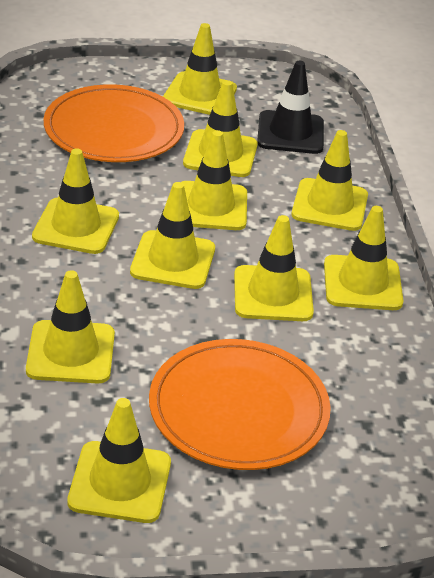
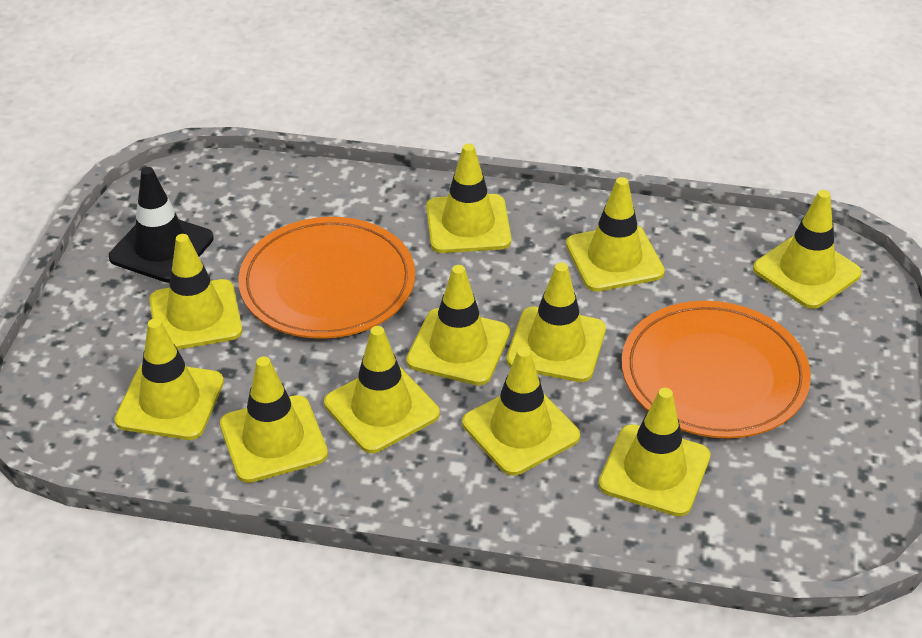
yellow traffic cone: [26,270,115,384] [32,148,119,254] [68,398,171,523] [130,182,215,289] [163,23,237,115] [181,130,247,230] [183,80,258,177] [234,215,314,321] [292,130,368,231] [324,206,404,310] = 10 -> [115,319,224,440] [149,234,242,350] [220,356,328,483] [324,326,440,453] [406,265,510,385] [426,144,511,253] [462,347,580,476] [506,263,606,382] [566,177,665,292] [599,388,710,517] [753,190,862,309] = 11

